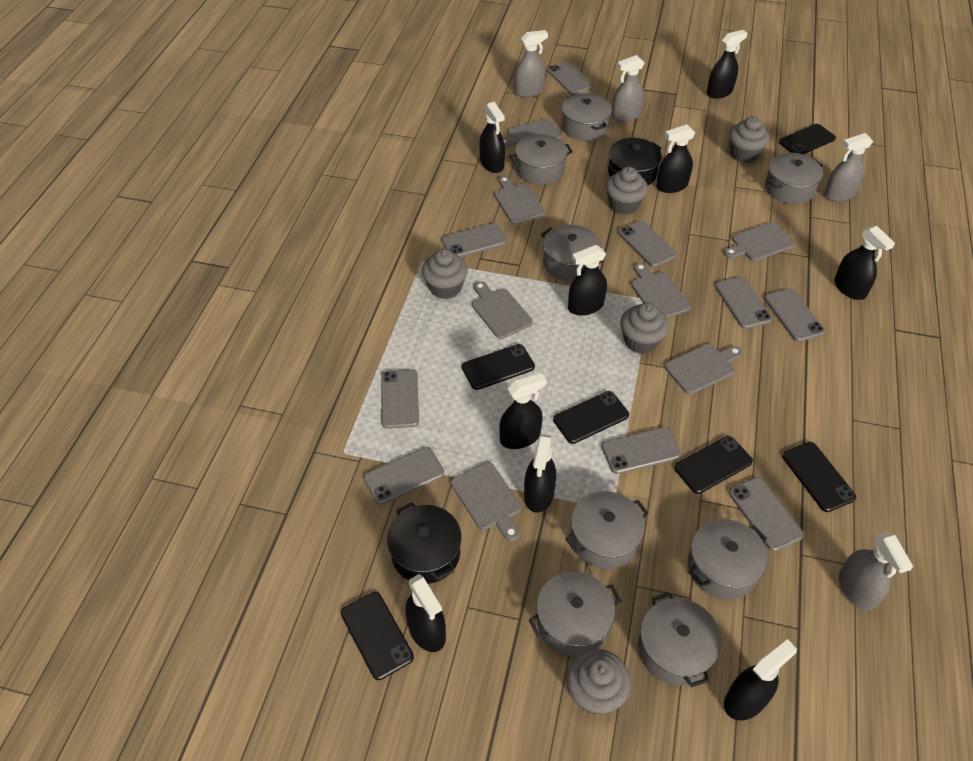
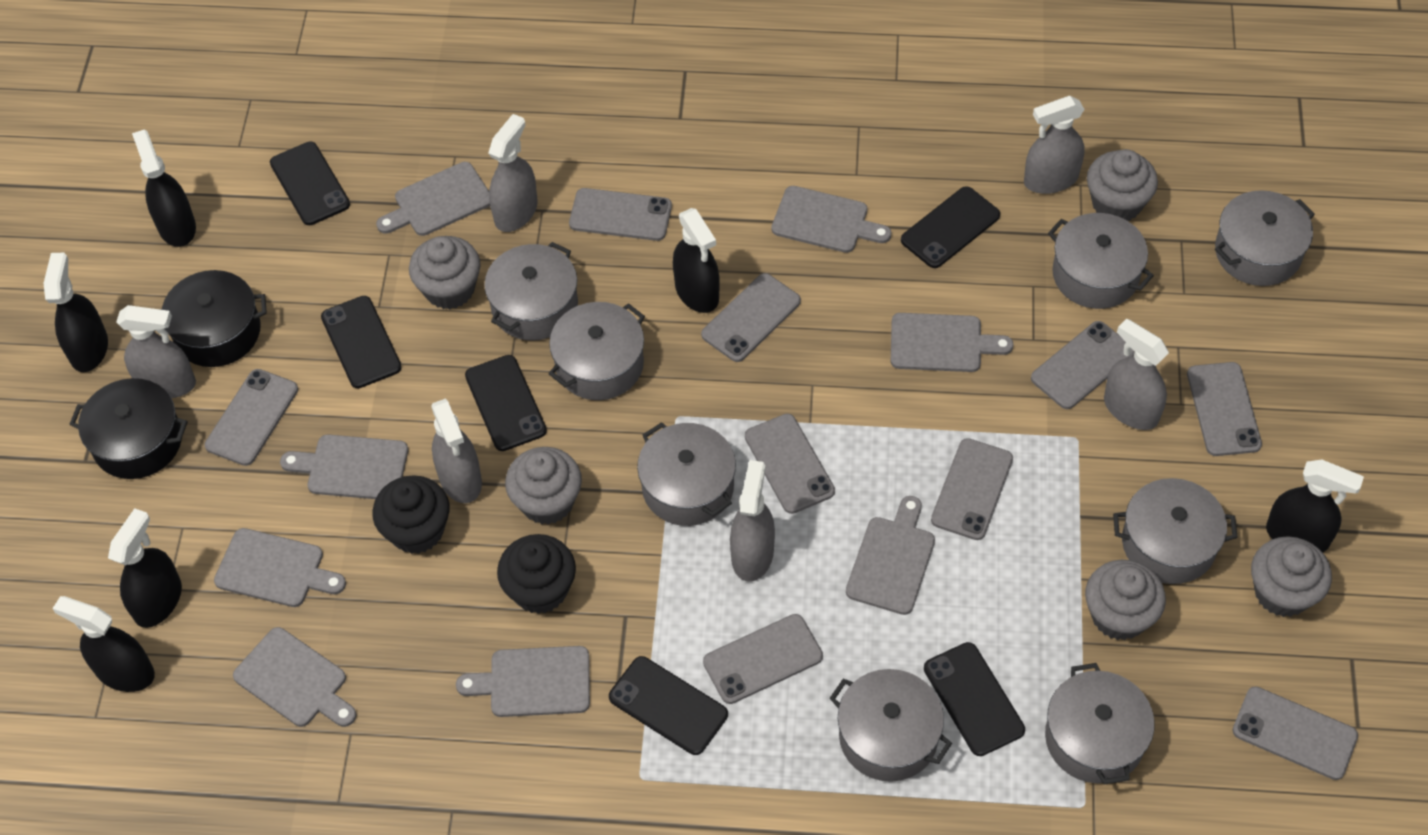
black cupcake: none = 0 -> [373,475,450,554] [497,534,576,614] = 2
black spray bottle: [405,574,446,652] [479,102,505,173] [499,373,547,449] [524,434,556,513] [568,245,607,316] [656,124,695,193] [707,30,747,99] [724,639,797,720] [834,226,895,300] = 9 -> [44,253,108,372] [52,596,155,692] [108,508,182,628] [132,129,196,247] [673,208,720,313] [1266,459,1364,553] = 6
grey cutting board: [451,462,521,541] [472,281,533,339] [494,176,545,224] [503,118,562,147] [631,263,691,318] [665,344,742,394] [724,222,795,261] = 7 -> [214,528,346,607] [233,627,357,727] [280,434,408,499] [376,162,490,236] [456,646,590,717] [771,186,891,253] [846,496,935,615] [891,313,1013,372] = 8
grey spray bottle: [515,30,548,97] [612,55,645,122] [824,133,873,202] [839,531,913,611] = 4 -> [117,305,196,398] [431,398,482,503] [488,114,538,232] [730,460,775,581] [1024,96,1085,194] [1104,319,1169,430] = 6

